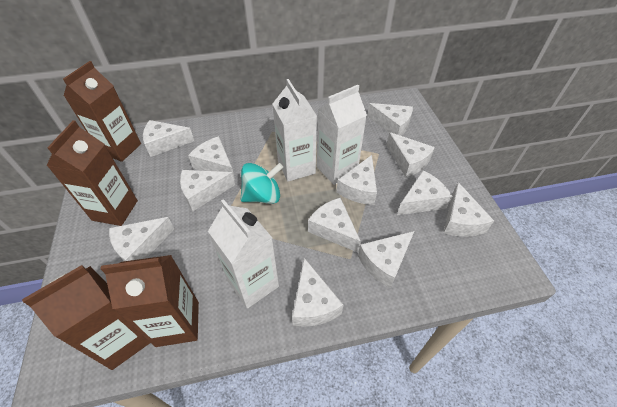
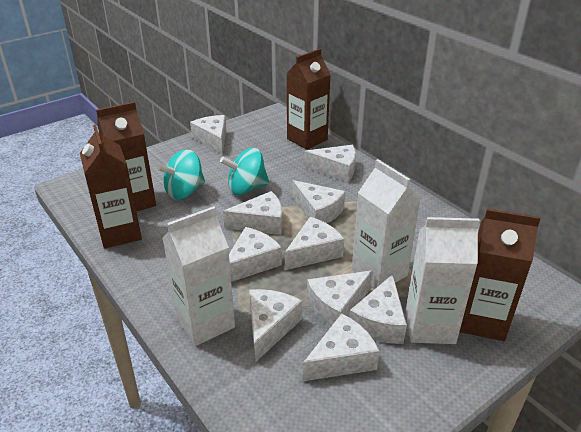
turquoise spinning top: [241,163,283,204] = 1 -> [157,149,205,200] [220,148,269,195] = 2
white cheese: [109,217,174,261] [143,120,194,157] [180,170,235,211] [188,136,235,180] [292,258,343,327] [308,198,361,252] [337,155,377,205] [358,231,414,288] [367,103,413,136] [386,132,435,177] [397,170,453,215] [444,182,494,237] = 12 -> [190,115,227,154] [223,191,282,235] [229,227,282,282] [249,289,302,362] [285,217,344,270] [292,180,345,223] [303,313,380,381] [304,145,356,182] [307,270,373,326] [349,274,407,344] = 10

